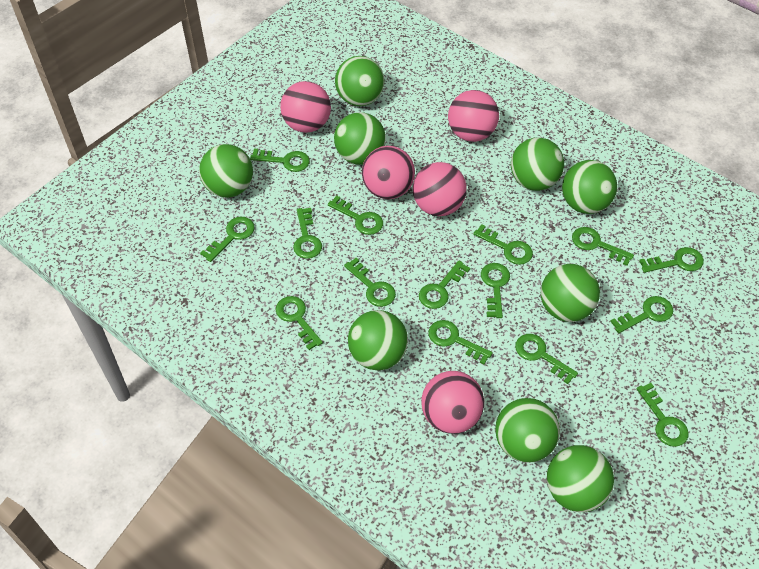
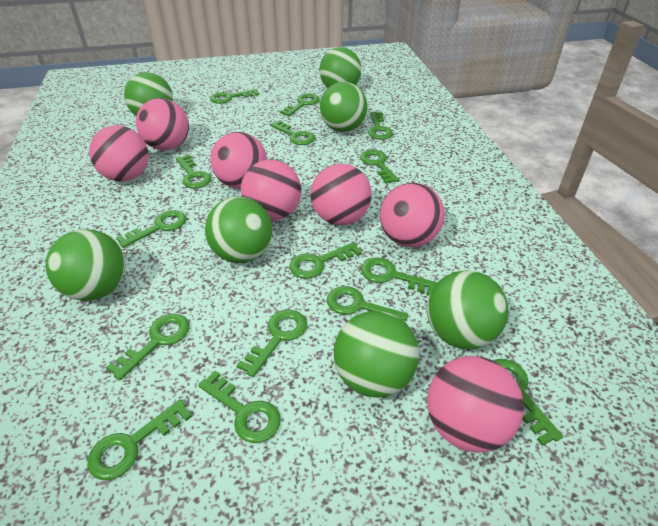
green ball: [199,144,253,198] [334,112,386,165] [335,56,384,106] [348,310,408,370] [495,398,560,463] [511,137,564,191] [541,264,600,322] [547,445,614,512] [562,160,617,214] = 9 -> [46,229,125,301] [124,72,173,116] [205,197,273,263] [319,47,362,88] [320,82,367,132] [334,311,419,398] [427,270,508,349] = 7
pink ball: [280,81,331,133] [362,146,415,199] [413,162,467,216] [422,371,484,434] [448,90,499,142] = 5 -> [89,125,149,181] [136,98,189,150] [210,132,267,189] [241,160,301,221] [310,164,372,225] [380,183,445,247] [427,356,524,453] = 7

